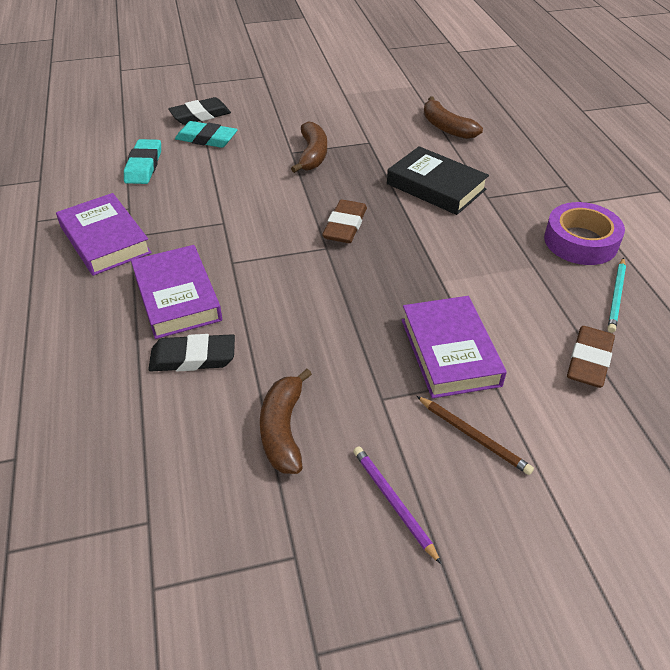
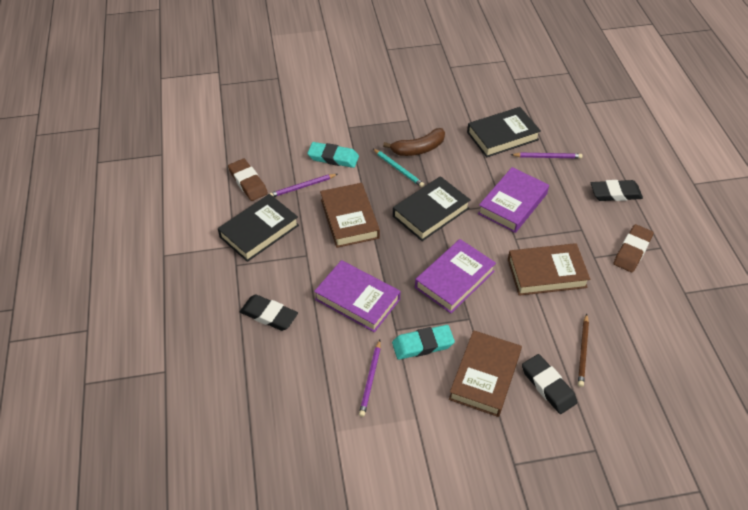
black book: [387,146,489,215] = 1 -> [218,194,299,262] [393,176,471,241] [467,107,541,157] = 3
black eraser: [148,334,235,371] [168,97,231,125] = 2 -> [240,294,298,331] [522,354,577,414] [591,180,643,201] = 3
brown banana: [260,369,312,474] [291,121,327,173] [424,96,483,139] = 3 -> [383,128,445,156] = 1
brown book: none = 0 -> [320,183,380,248] [449,330,522,417] [508,243,590,296] = 3
purple pencil: [353,446,441,564] = 1 -> [269,174,338,197] [359,340,381,417] [511,152,582,159] = 3
purple tape: [544,202,625,265] = 1 -> none = 0

